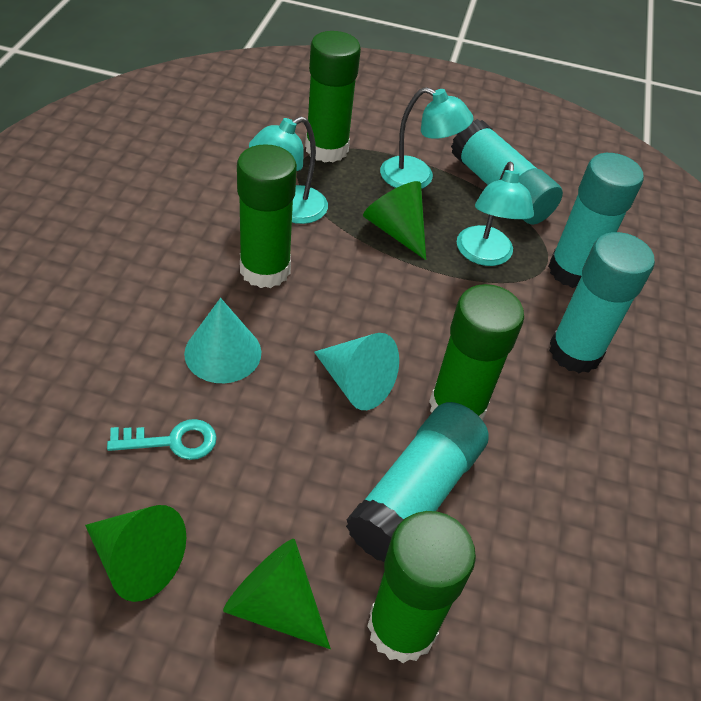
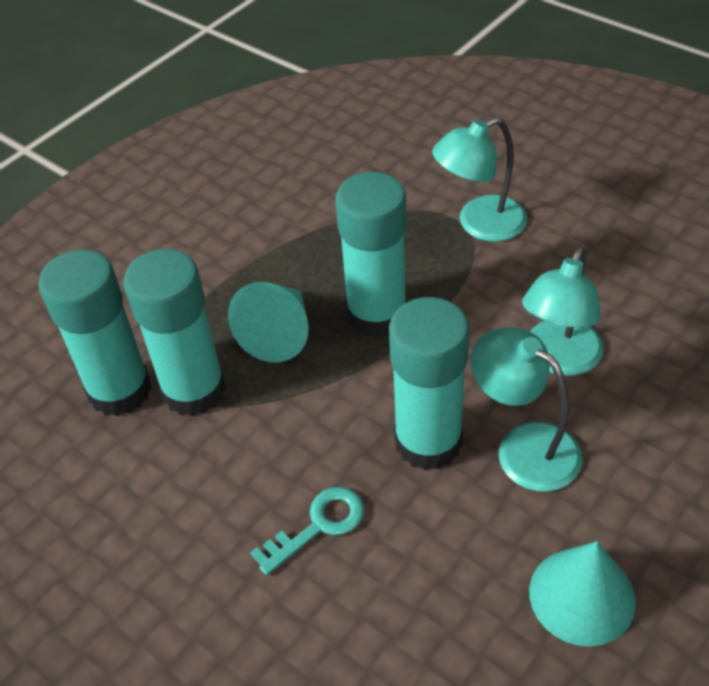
green cone: [85,505,186,602] [223,539,331,649] [363,181,426,260] = 3 -> none = 0
green glue stick: [237,144,297,288] [305,31,361,163] [367,511,476,663] [429,284,524,420] = 4 -> none = 0

